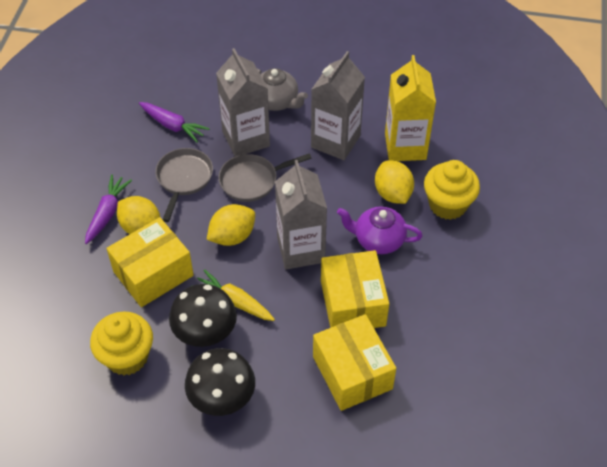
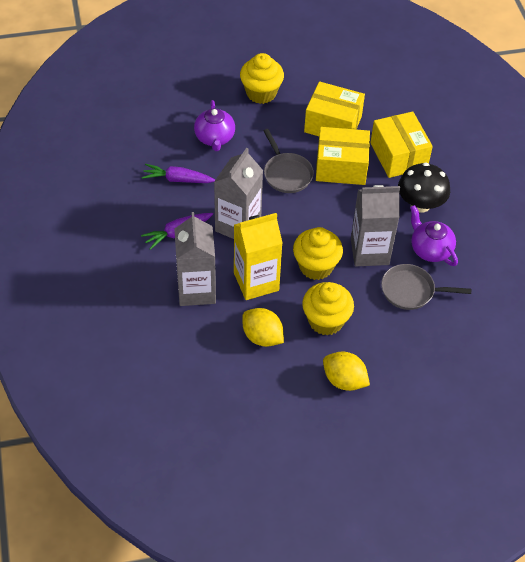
black mushroom: [169,284,237,347] [185,348,255,416] = 2 -> [398,162,450,213] = 1
grey teapot: [257,68,308,111] = 1 -> none = 0
purple teapot: [337,206,423,254] = 1 -> [194,100,235,151] [410,205,458,266] = 2
yellow carrot: [197,269,275,321] = 1 -> none = 0
yellow cupcake: [90,311,153,375] [424,160,480,220] = 2 -> [240,53,284,104] [293,227,343,280] [302,282,354,336] = 3
yellow lemon: [117,196,160,234] [207,204,255,246] [375,160,414,204] = 3 -> [242,308,284,347] [323,352,370,391] = 2

